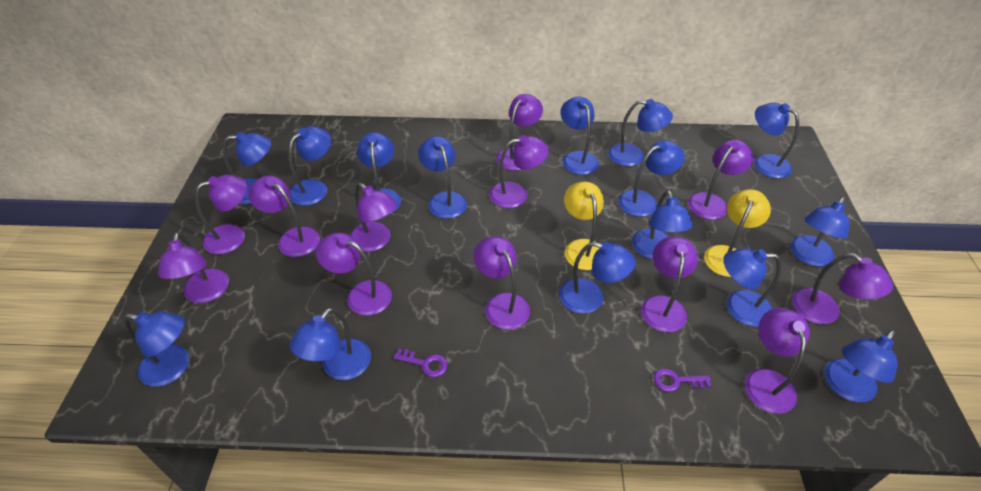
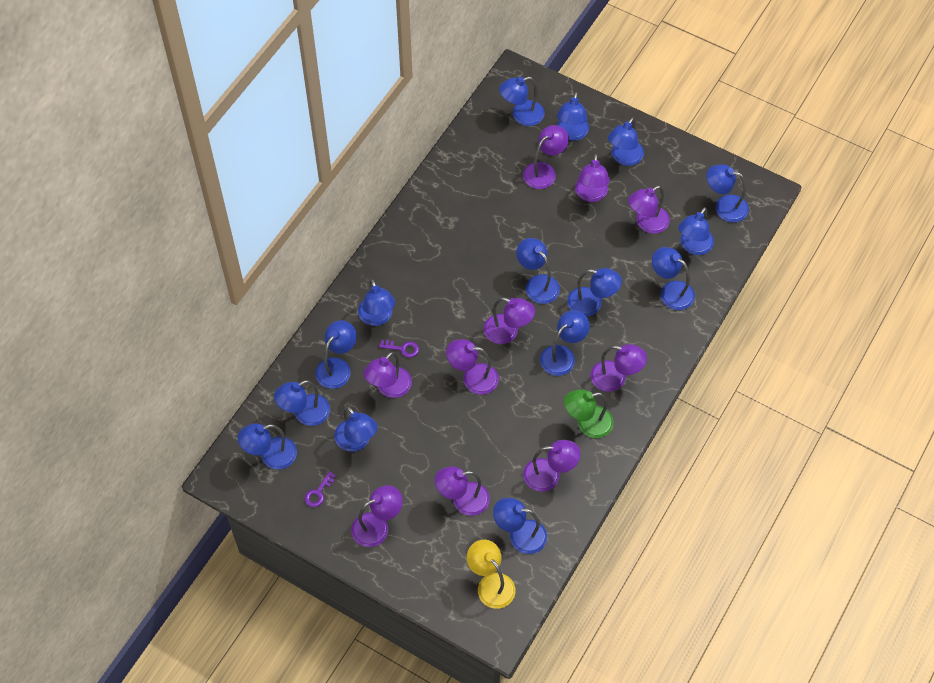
green lamp: none = 0 -> [564,389,614,438] = 1
purple lamp: [158,232,229,303] [195,175,247,254] [248,176,320,257] [316,233,392,316] [350,183,397,252] [474,236,530,330] [489,135,549,208] [496,94,543,171] [641,236,698,332] [688,140,753,220] [745,308,810,414] [792,253,893,324] = 12 -> [351,485,403,547] [363,352,412,398] [435,466,490,516] [446,339,499,395] [484,297,535,344] [523,125,569,189] [523,440,580,492] [575,154,610,202] [590,344,647,392] [628,185,670,234] = 10
yellow lamp: [564,182,604,270] [704,189,771,277] = 2 -> [467,540,515,609] = 1

